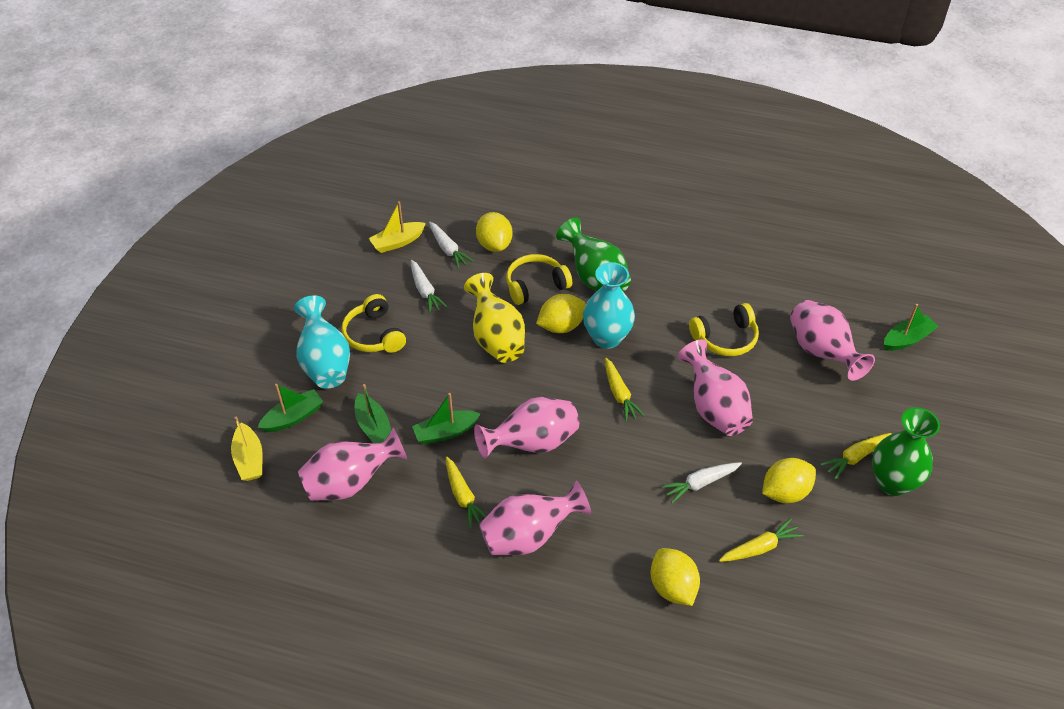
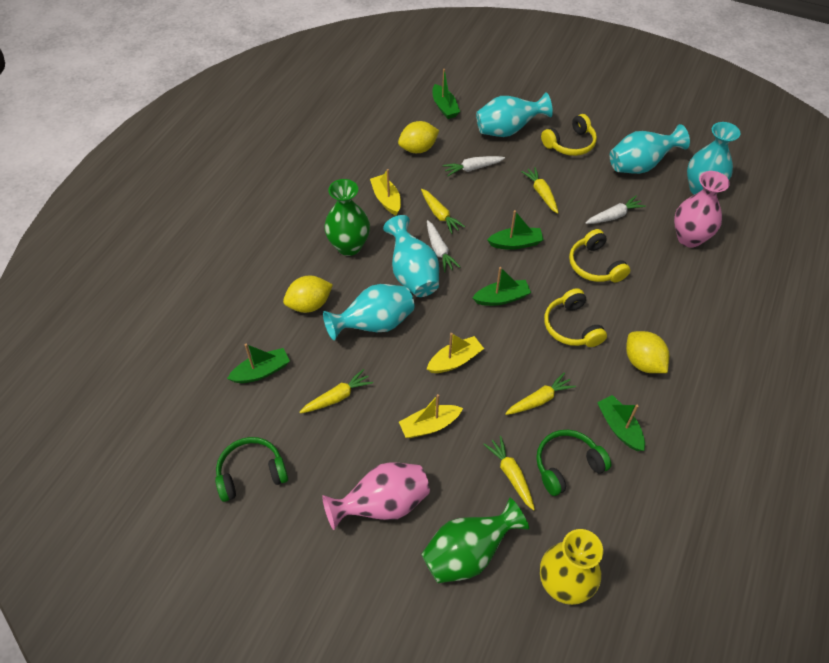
green boat: [257,384,323,432] [355,384,391,443] [412,393,480,444] [884,304,939,351] = 4 -> [227,344,290,383] [432,69,460,119] [472,267,531,306] [487,210,544,250] [597,395,645,451] = 5
green headphones: none = 0 -> [215,437,288,502] [536,430,611,496] = 2
pink vase: [298,427,408,501] [474,397,579,459] [479,480,591,555] [678,340,753,436] [790,300,875,381] = 5 -> [322,462,430,530] [674,171,730,248] = 2
turquoise vase: [294,295,350,389] [583,262,635,349] = 2 -> [323,284,414,340] [383,215,439,297] [476,92,553,137] [610,124,690,174] [687,122,740,195] = 5
yellow boat: [231,416,263,481] [369,201,426,253] = 2 -> [370,169,401,216] [399,394,463,438] [427,333,484,373] = 3
yellow carrot: [446,456,487,529] [605,357,645,422] [719,518,804,562] [820,433,892,479] = 4 -> [299,369,373,413] [421,189,465,234] [483,436,535,511] [505,372,576,415] [521,167,558,214] = 5
yellow lemon: [476,212,512,252] [536,294,586,333] [651,548,700,606] [762,458,816,503] = 4 -> [283,276,333,313] [398,121,439,153] [626,331,669,373] = 3

